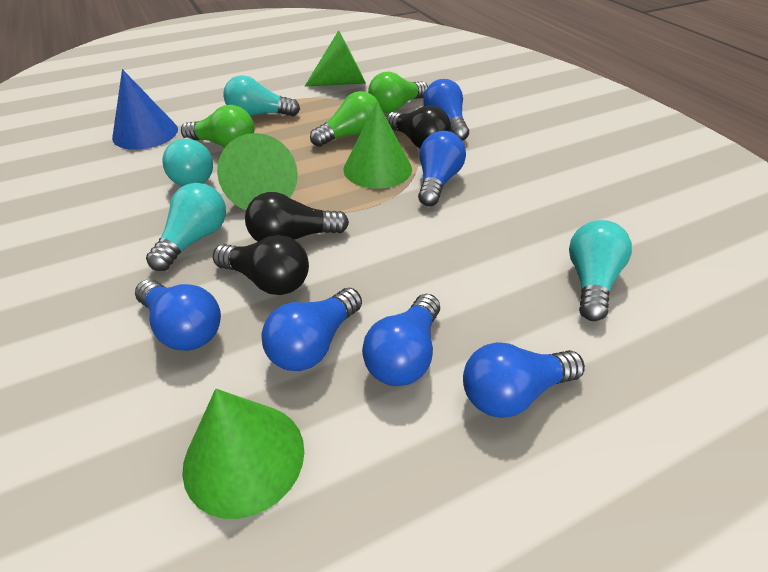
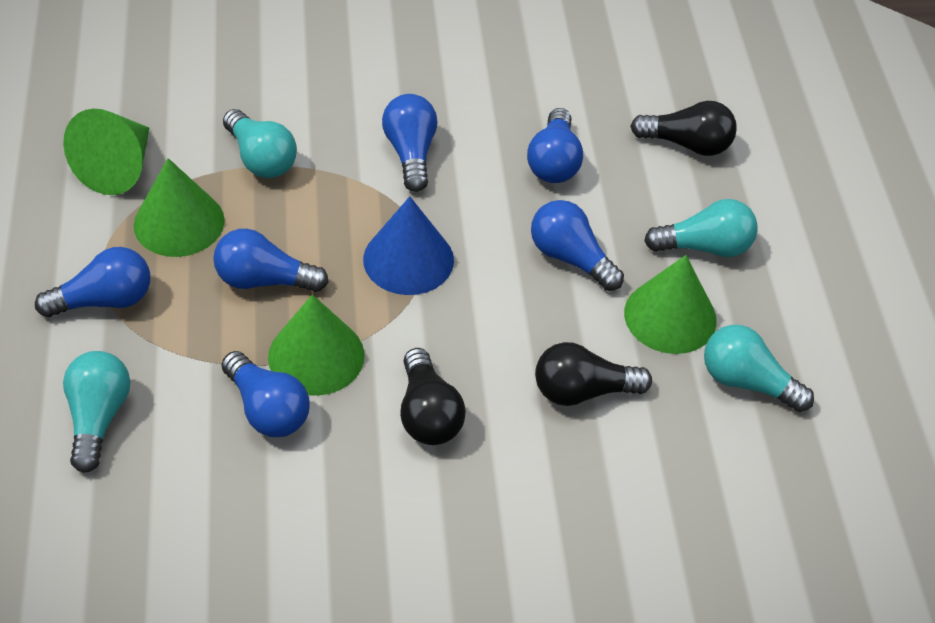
green light bulb: [181,105,255,148] [310,91,380,147] [368,72,428,113] = 3 -> none = 0

